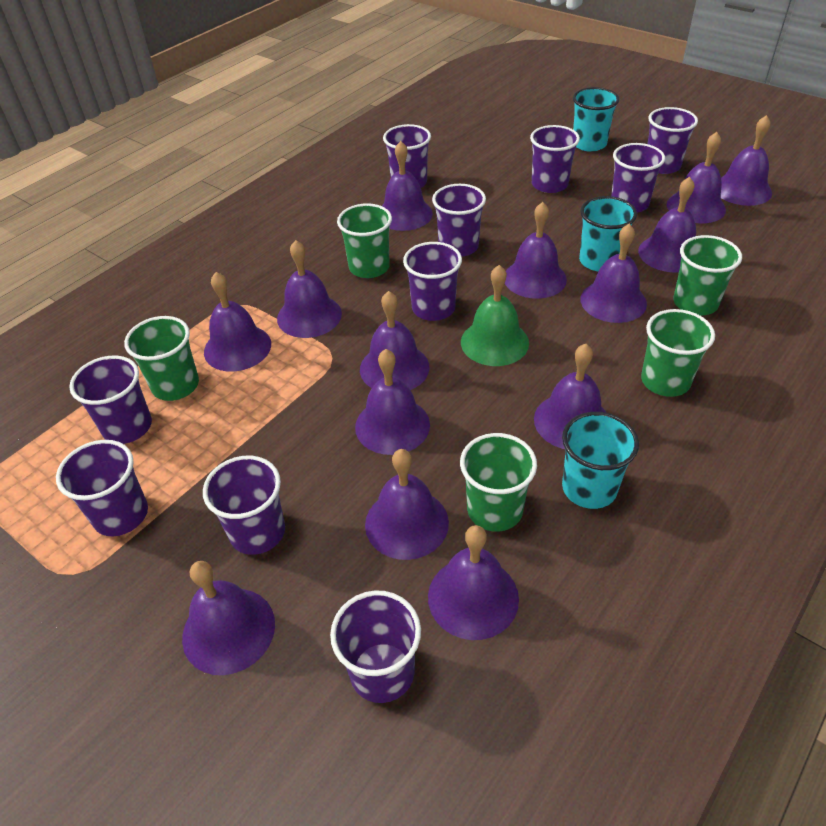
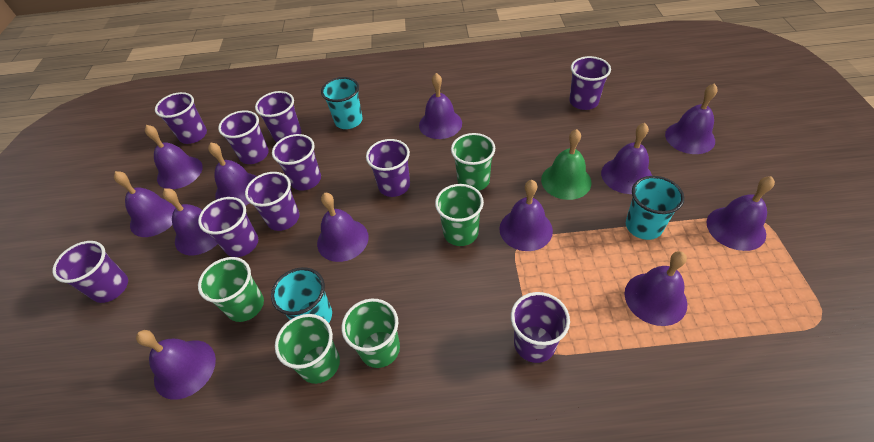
purple bell: [182,561,275,675] [204,272,271,372] [277,240,342,338] [355,349,430,455] [360,291,430,390] [365,449,449,560] [382,141,433,231] [428,525,519,640] [505,202,567,299] [534,344,607,449] [580,224,647,323] [638,177,696,272] [667,132,726,223] [721,115,772,206] = 14 -> [114,171,176,237] [136,330,216,400] [145,125,203,189] [163,188,218,255] [208,142,257,206] [317,193,369,262] [419,73,462,139] [499,180,553,251] [601,123,652,194] [625,251,687,326] [665,83,718,154] [706,176,775,251] = 12

